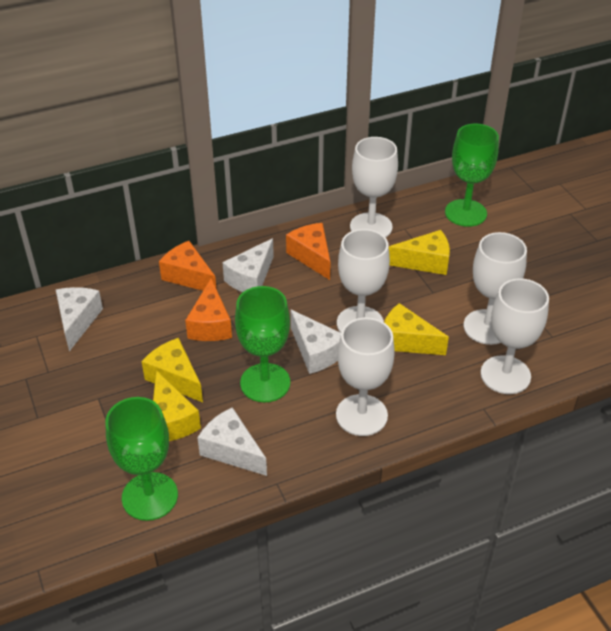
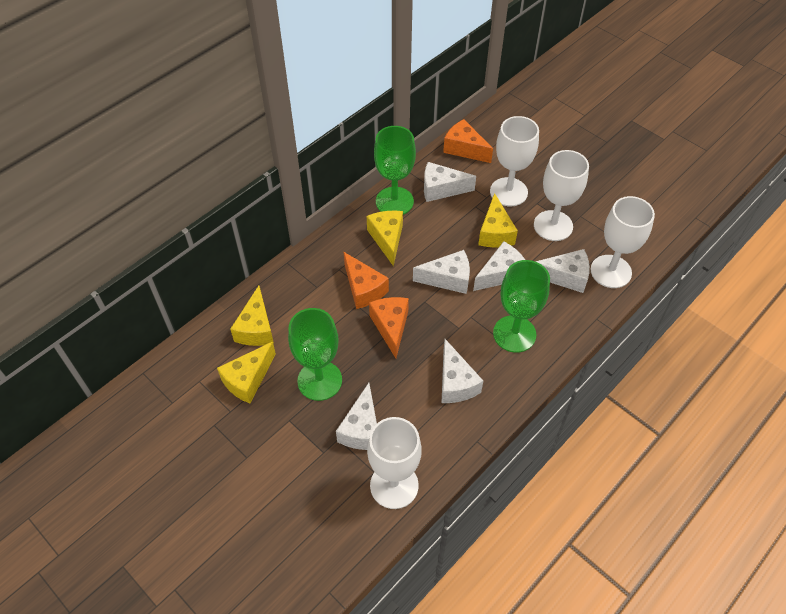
white cheese: [56,287,103,351] [197,407,267,476] [222,238,274,292] [291,310,341,374] = 4 -> [336,383,377,450] [413,250,470,294] [424,162,476,202] [442,339,483,403] [473,241,525,291] [535,249,590,293] = 6
white goblet: [336,317,395,436] [337,229,390,333] [350,137,398,237] [464,232,527,345] [481,278,549,394] = 5 -> [367,417,422,509] [490,116,539,206] [534,150,589,241] [590,196,655,288] = 4

